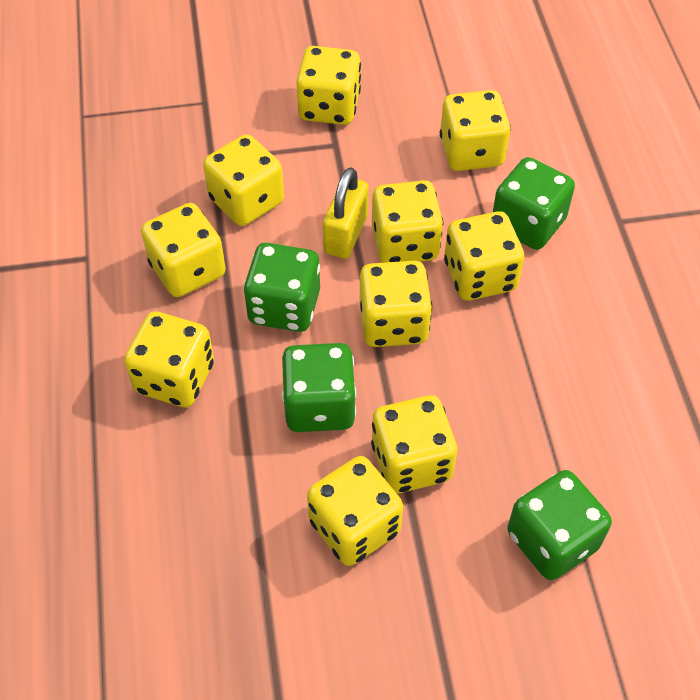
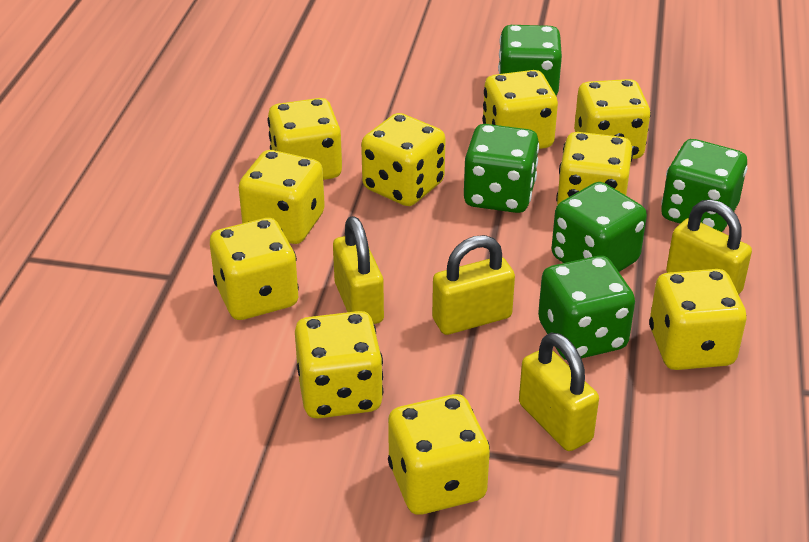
green dice: [243,243,320,332] [282,343,356,432] [493,157,575,250] [507,470,612,580] = 4 -> [464,124,539,213] [498,25,562,96] [538,256,635,360] [551,182,647,272] [661,139,748,232] = 5
yellow padlock: [323,167,369,259] = 1 -> [333,216,384,324] [432,235,515,335] [519,332,599,451] [666,199,752,295] = 4

